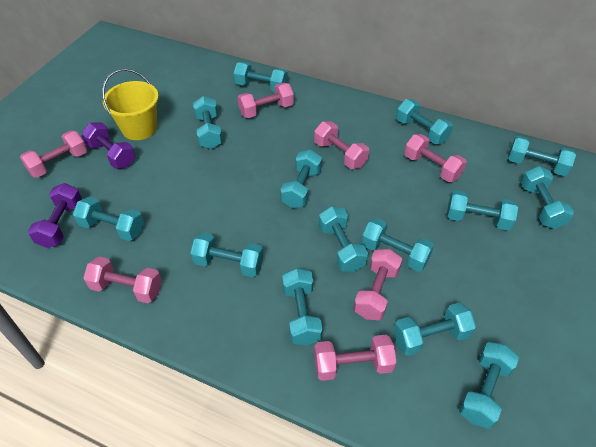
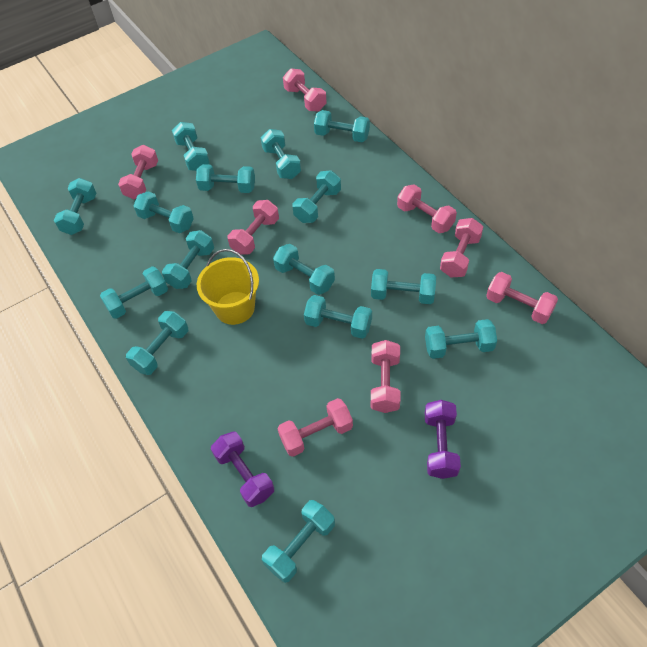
pink dumbbell: [20,130,87,178] [83,257,162,303] [238,82,294,118] [314,121,369,169] [314,335,396,381] [354,249,402,320] [404,134,467,182] = 7 -> [118,145,158,199] [228,200,279,255] [277,398,353,457] [283,68,327,112] [371,340,400,413] [397,184,457,233] [440,218,483,277] [486,272,558,324] = 8
turquoise dumbbell: [73,197,144,241] [191,233,264,277] [193,96,222,149] [234,62,288,92] [280,150,322,208] [282,268,323,346] [319,206,368,272] [361,218,434,272] [394,302,476,356] [396,99,453,144] [447,190,518,230] [459,342,519,429] [508,136,576,176] [521,166,574,229] = 14 -> [54,178,96,235] [100,266,168,319] [126,311,188,375] [133,191,194,233] [162,230,214,289] [172,122,210,171] [196,164,255,193] [261,129,301,179] [262,500,335,583] [273,244,335,295] [292,170,341,223] [304,295,372,339] [314,110,370,142] [371,269,436,304] [425,319,497,359] = 15

